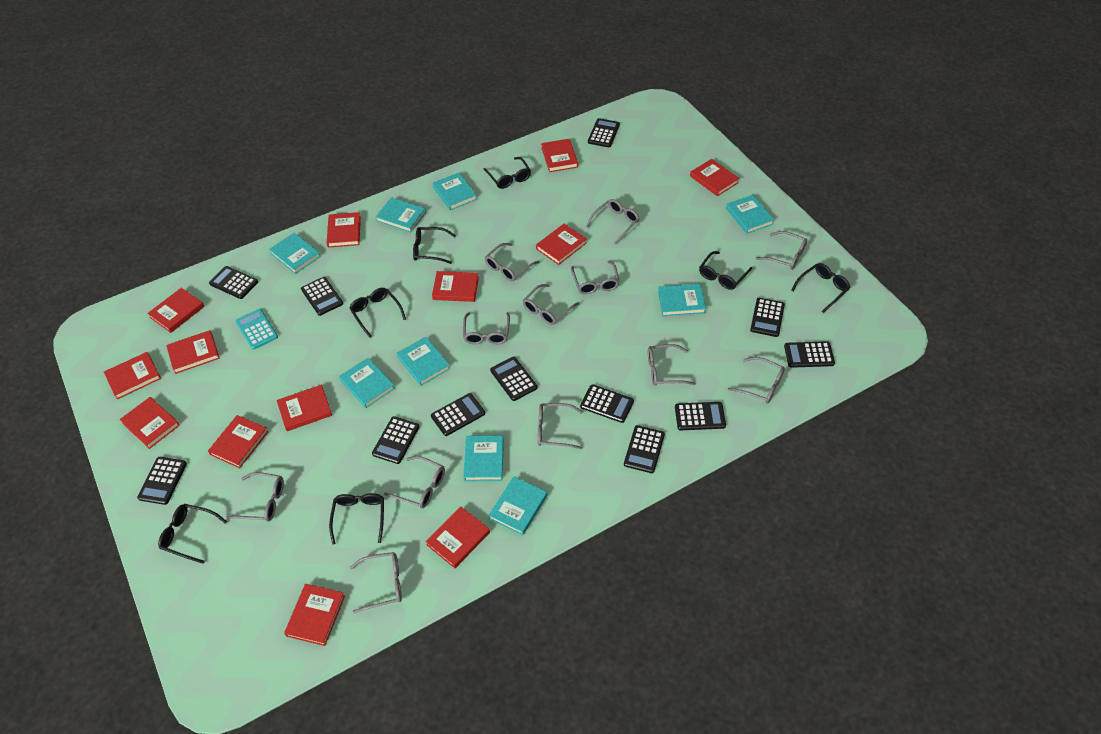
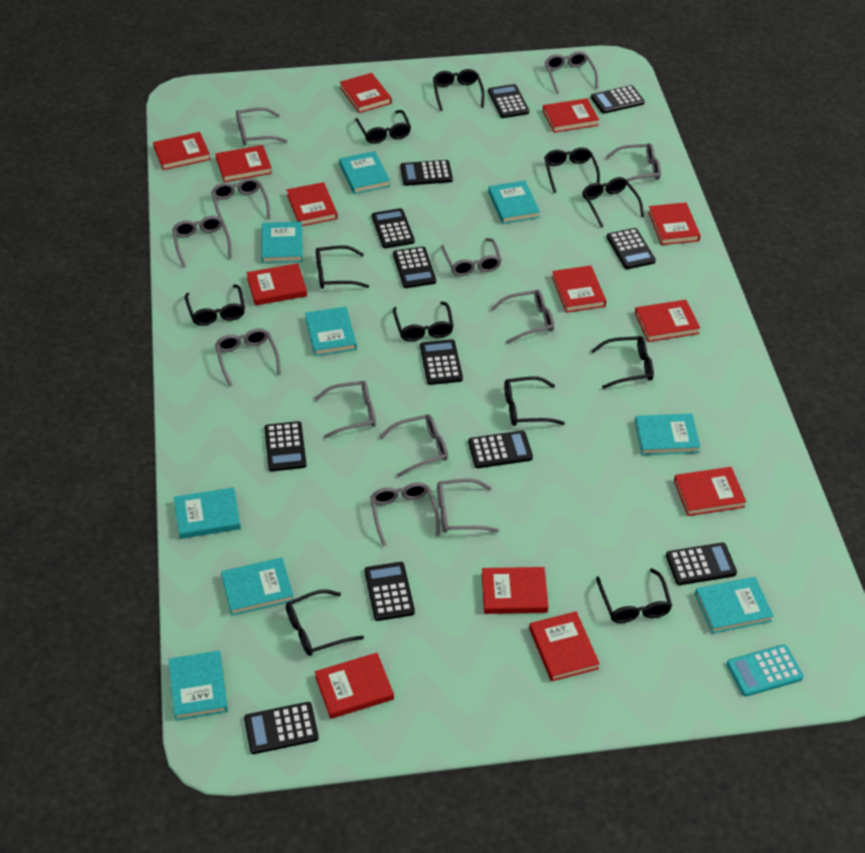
black glasses: [158,504,227,564] [329,493,384,545] [349,288,406,338] [413,227,456,264] [483,157,531,189] [699,251,752,290] [791,263,850,313] = 7 -> [185,284,245,326] [286,589,364,656] [316,245,369,289] [355,110,411,144] [393,301,454,341] [433,69,485,111] [504,376,565,426] [544,147,600,193] [582,177,644,228] [591,336,654,389] [596,568,672,623] = 11

